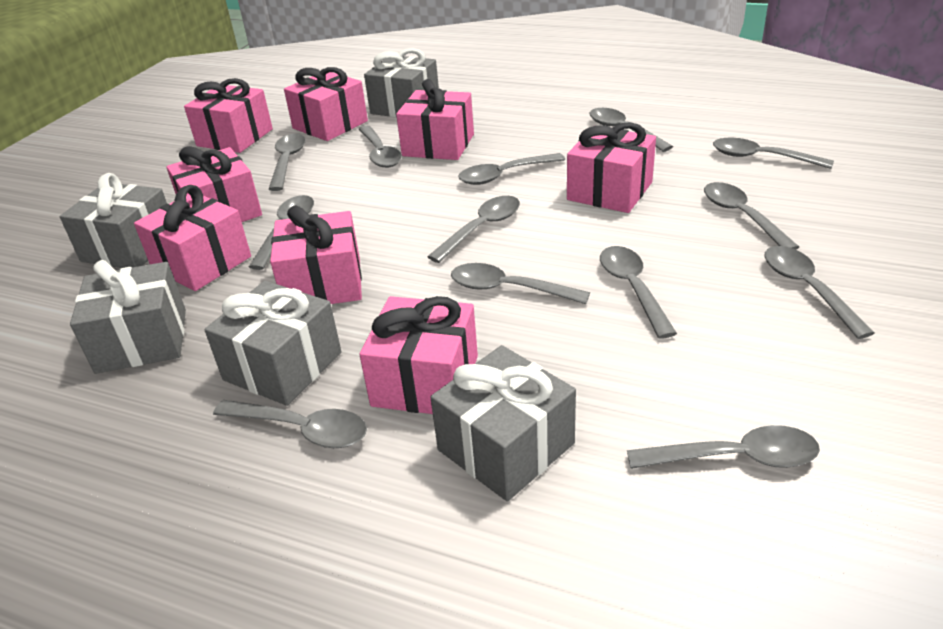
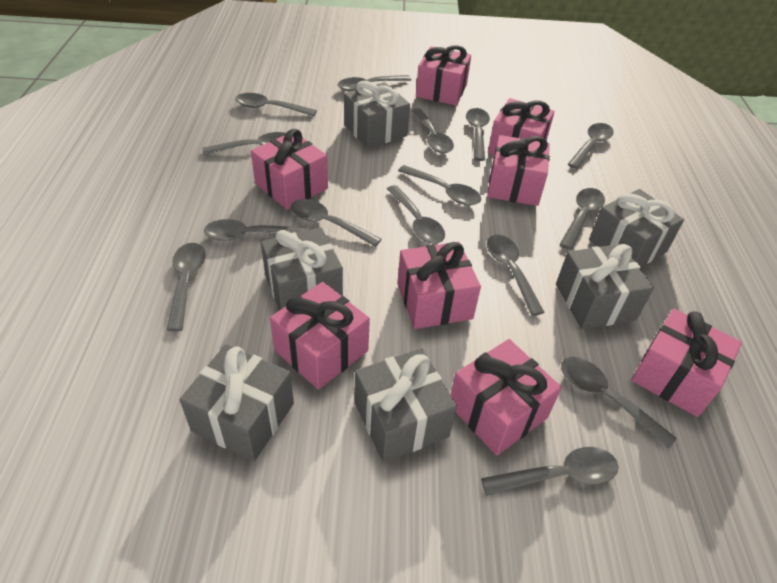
grey gift: [60,173,167,268] [70,260,186,374] [204,281,341,406] [364,48,439,117] [430,345,576,501] = 5 -> [180,344,294,461] [261,227,343,310] [344,81,410,148] [354,348,457,462] [556,244,654,329] [589,189,684,267] = 6
grey spoon: [213,400,367,448] [249,195,314,270] [268,134,306,191] [358,126,402,168] [427,196,520,263] [451,263,590,304] [458,153,565,185] [590,108,673,152] [600,246,677,339] [627,425,820,469] [704,182,799,250] [713,138,834,169] [764,246,875,339] = 13 -> [167,243,206,331] [202,132,286,155] [204,219,310,241] [235,93,317,116] [291,199,382,247] [337,75,411,92] [387,185,445,244] [398,165,481,205] [411,108,454,153] [466,108,490,161] [481,447,619,496] [487,235,545,316] [559,188,605,250] [561,357,677,449] [568,123,614,169] = 15

